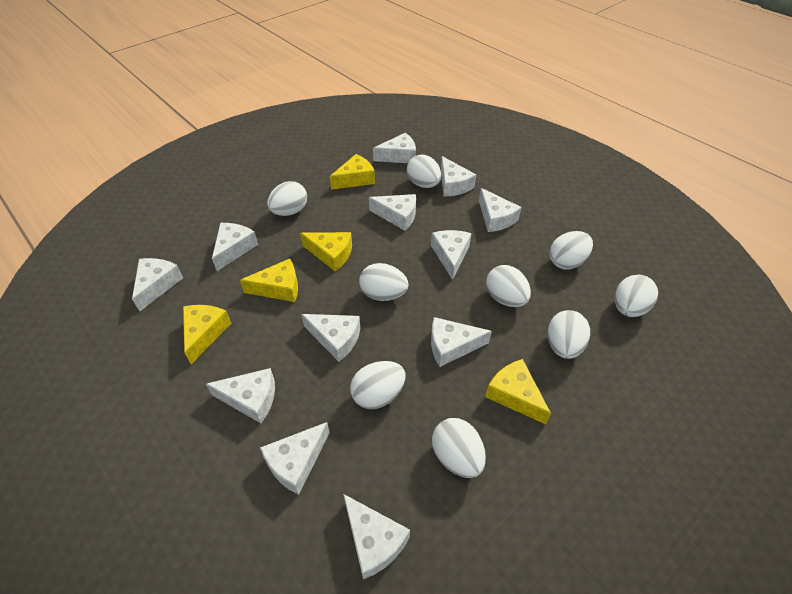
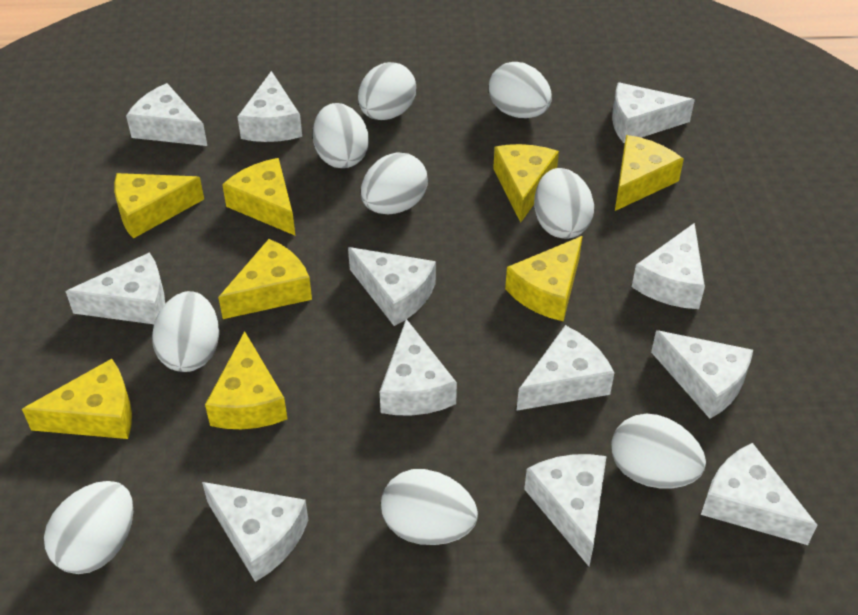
yellow cheese: [183,305,231,364] [240,259,298,302] [300,232,352,271] [330,154,375,190] [485,359,551,424] = 5 -> [22,359,132,439] [114,173,204,239] [205,331,288,429] [218,239,312,319] [222,158,295,235] [493,144,559,223] [505,236,583,322] [615,135,684,211] = 8

